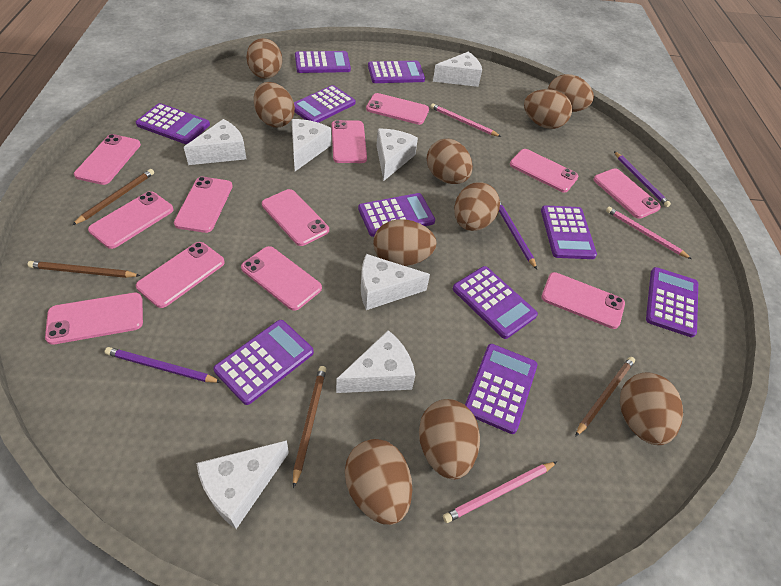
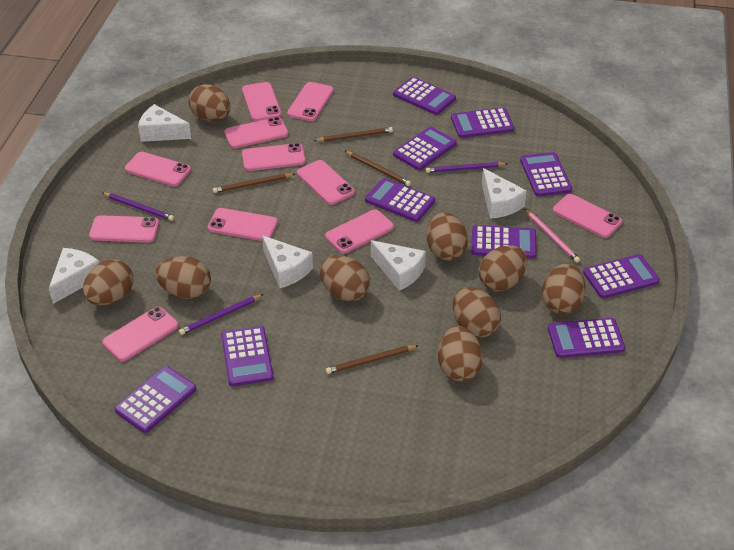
brown egg: [246,38,282,79] [254,82,295,128] [345,439,412,525] [373,219,437,266] [419,399,480,480] [427,139,473,184] [454,182,500,231] [524,89,572,129] [548,74,594,112] [620,372,683,445] = 10 -> [83,259,134,305] [155,256,211,299] [189,84,230,121] [320,255,370,302] [427,212,468,261] [438,326,483,382] [453,287,501,338] [479,245,527,291] [542,263,585,314] = 9
pink pencil: [430,103,501,137] [443,462,557,523] [606,207,692,259] = 3 -> [525,209,580,263] = 1
pink phone: [45,293,143,345] [74,134,141,185] [88,191,173,249] [136,242,225,308] [174,177,233,233] [241,246,322,311] [262,189,329,246] [332,120,367,163] [366,93,429,125] [510,149,579,193] [541,272,625,329] [594,168,661,219] = 12 -> [89,215,159,243] [102,307,179,362] [125,152,191,186] [208,208,278,241] [224,117,288,148] [242,82,282,121] [242,143,306,171] [287,82,334,121] [297,160,355,205] [325,209,394,254] [553,194,622,238] = 11
white cheese: [184,119,246,165] [196,440,289,529] [291,119,331,171] [336,330,416,393] [361,254,430,310] [377,129,418,181] [433,52,482,87] = 7 -> [49,248,99,304] [138,104,191,142] [262,236,313,288] [371,240,426,291] [482,168,527,219] = 5

